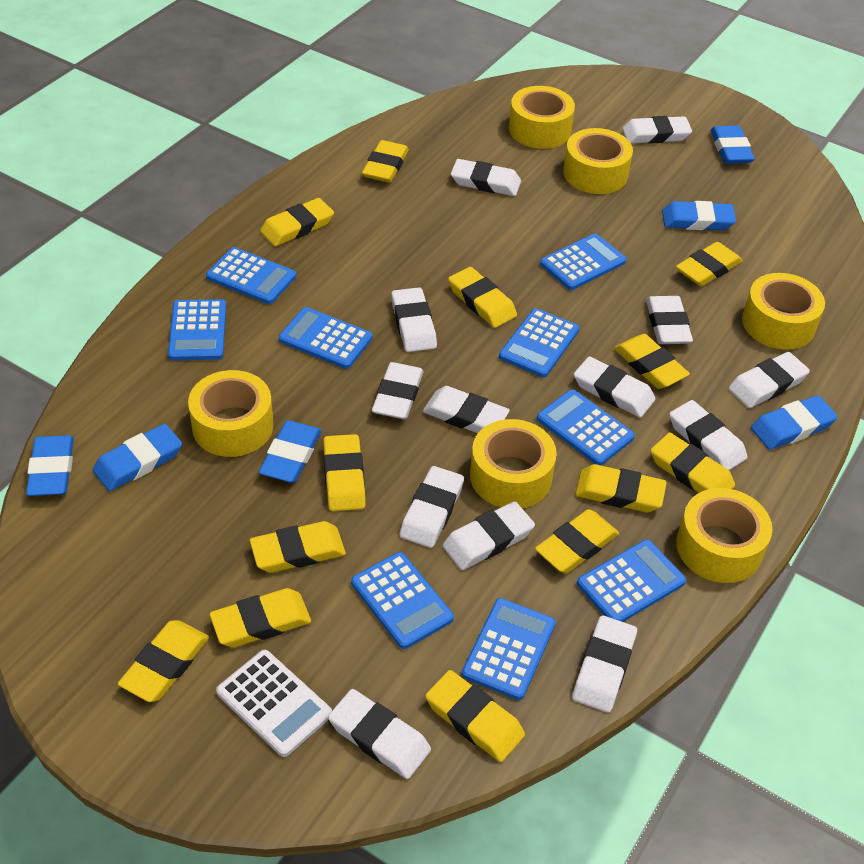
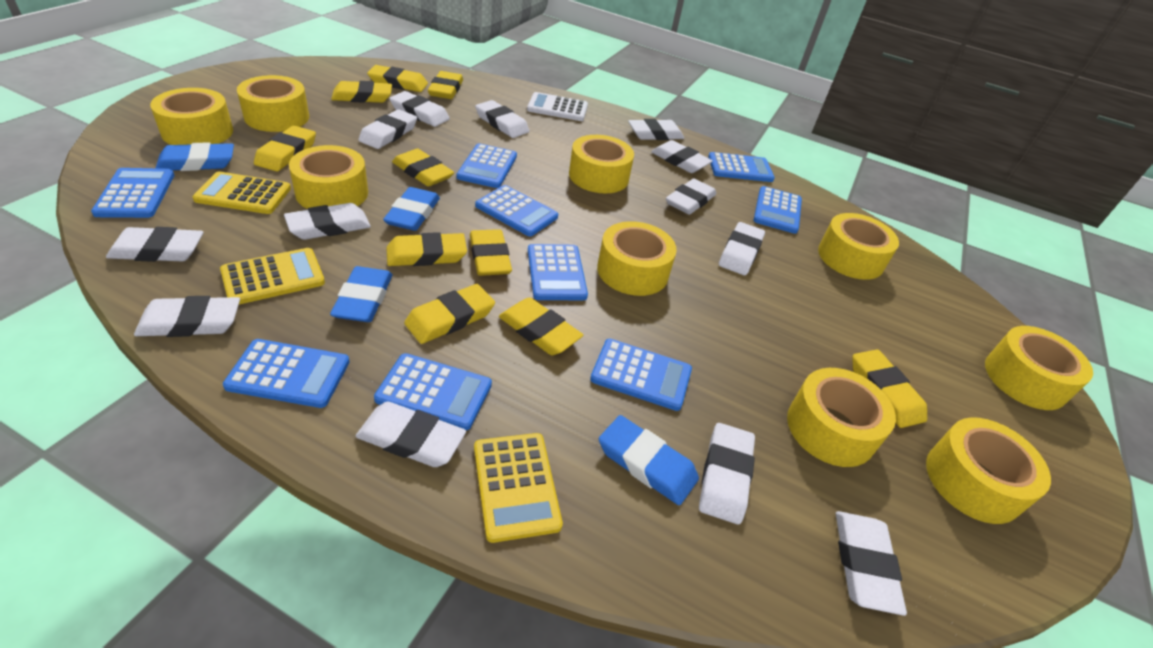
blue eraser: [26,435,74,496] [93,424,182,491] [258,420,322,483] [662,201,736,230] [710,125,755,164] [751,395,838,450] = 6 -> [156,142,234,171] [330,266,392,322] [383,187,440,231] [599,415,699,505] = 4
yellow calculator: none = 0 -> [192,171,291,214] [220,248,325,304] [474,433,563,543] = 3
yellow eraser: [118,620,209,702] [209,588,311,648] [250,521,346,573] [260,198,334,246] [323,434,366,511] [362,140,409,183] [425,670,525,762] [448,267,517,328] [535,509,619,573] [575,464,667,512] [614,334,690,389] [651,433,735,493] [676,242,742,286] = 13 -> [254,126,316,172] [331,81,392,103] [367,65,428,92] [386,232,467,266] [392,149,454,187] [404,284,495,344] [428,71,463,99] [470,229,512,276] [499,297,583,355] [852,349,927,428] = 10
yellow tape: [188,370,273,457] [470,419,557,508] [509,86,575,149] [563,128,633,194] [676,488,772,583] [742,273,825,350] = 6 -> [150,88,233,145] [237,75,309,132] [289,145,368,209] [569,135,634,193] [597,221,677,296] [787,368,896,467] [818,213,899,280] [926,417,1051,524] [985,326,1093,410] = 9

